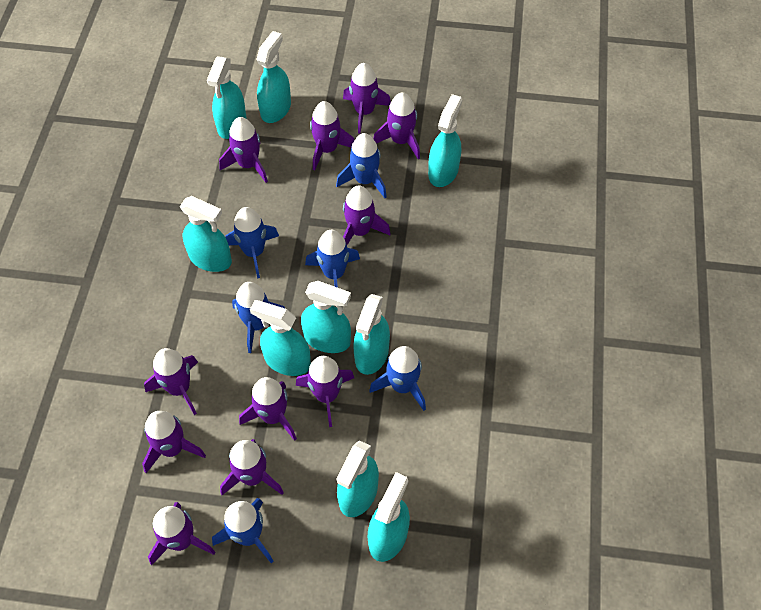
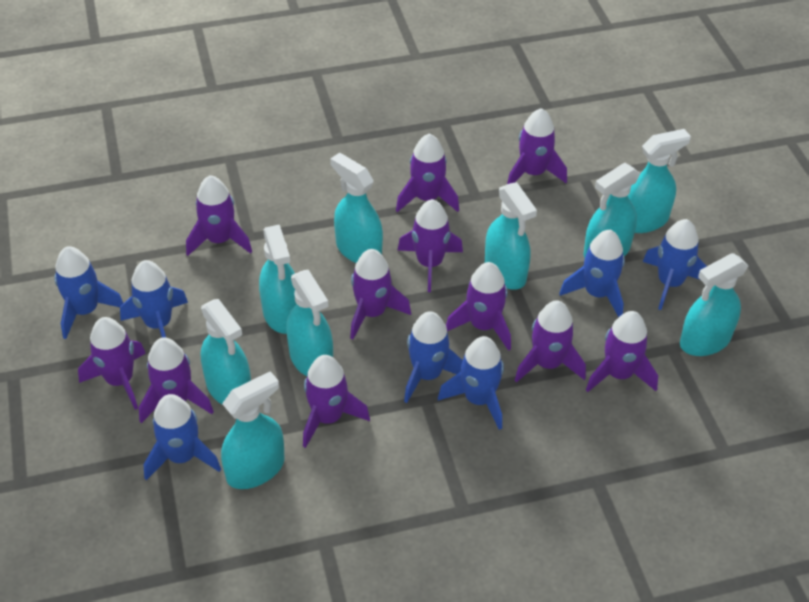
blue rocket: [212,498,274,563] [225,207,279,278] [232,282,285,353] [305,230,360,288] [336,133,387,198] [369,346,426,411] = 6 -> [54,246,123,339] [120,260,188,338] [144,394,221,480] [404,311,463,403] [438,336,504,430] [559,230,625,317] [643,219,707,310] = 7

